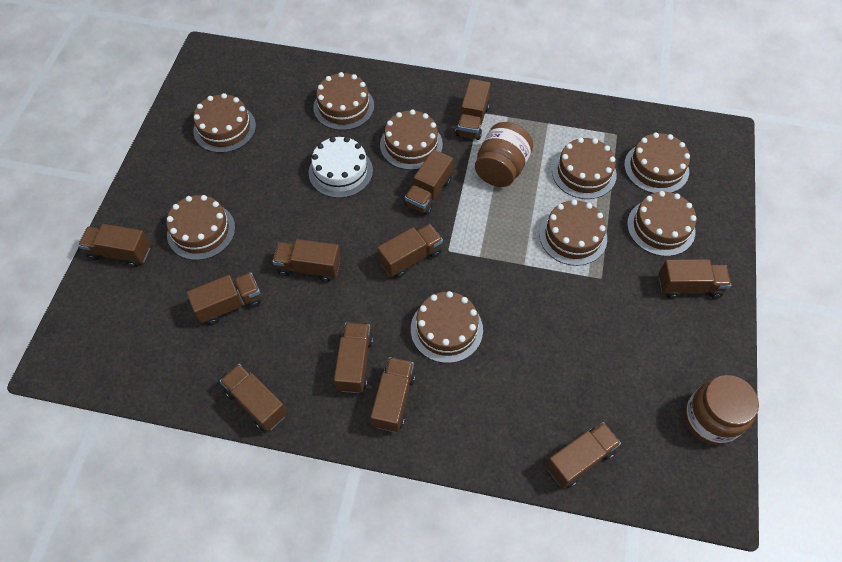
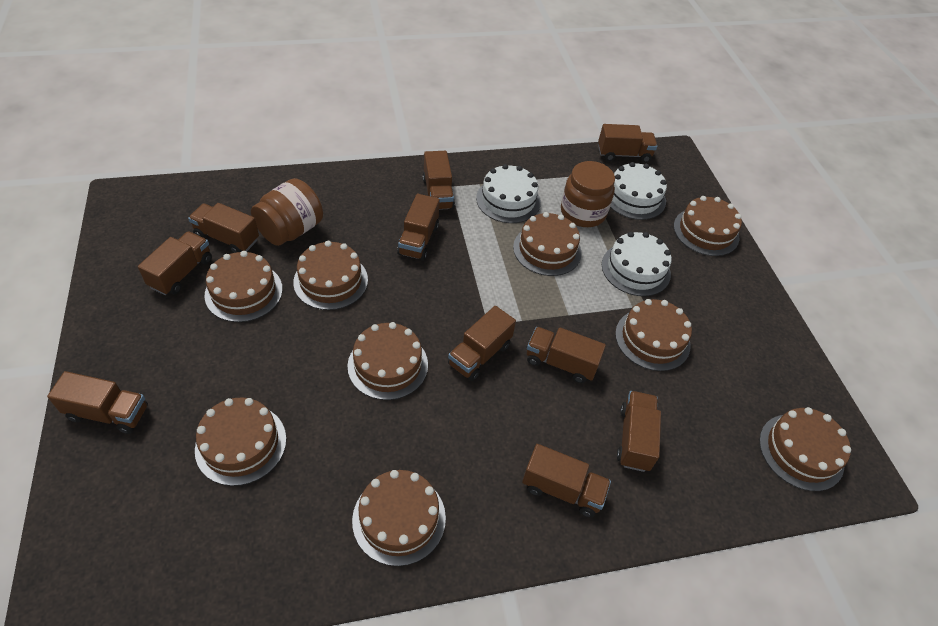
brown truck: [78,224,150,267] [187,272,261,325] [220,364,287,432] [272,239,341,282] [334,322,373,393] [371,357,416,432] [377,224,443,278] [405,149,453,215] [455,79,491,140] [546,422,621,489] [659,259,731,299] = 11 -> [47,371,148,434] [138,231,212,295] [188,203,259,253] [397,194,440,261] [422,151,455,210] [448,306,516,381] [522,444,611,517] [527,327,606,383] [598,124,657,163] [617,391,661,472] = 10
white cake: [309,137,373,198] = 1 -> [476,164,541,223] [602,232,672,296] [610,162,667,220] = 3

